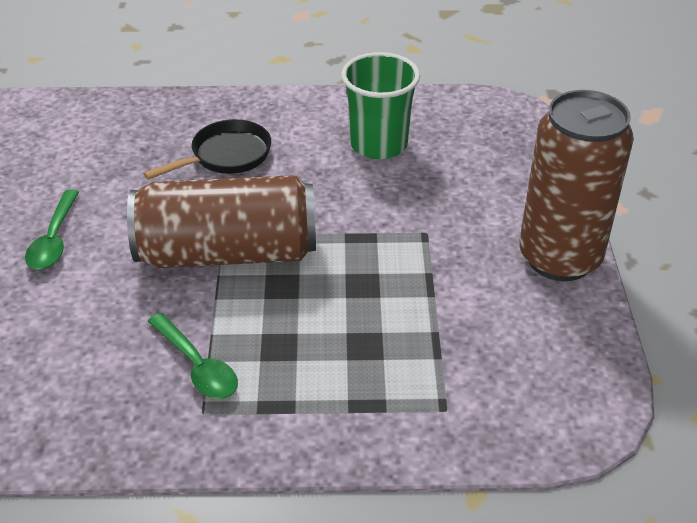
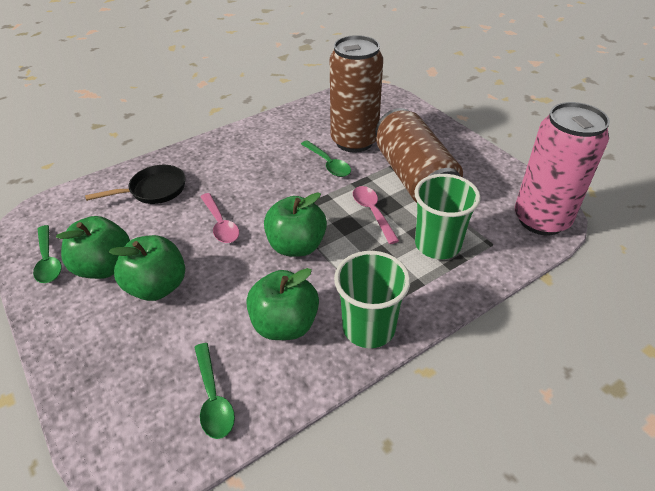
green apple: none = 0 -> [56,216,130,279] [109,235,185,301] [246,268,319,340] [264,192,327,257] = 4
green cup: [341,52,420,159] = 1 -> [334,251,411,348] [414,174,481,259] = 2
green spoon: [25,190,79,270] [148,313,238,399] = 2 -> [33,225,62,283] [194,343,235,439] [301,140,351,177] = 3
pink can: none = 0 -> [515,102,610,235] = 1
pink spoon: none = 0 -> [200,193,239,243] [353,186,399,244] = 2

